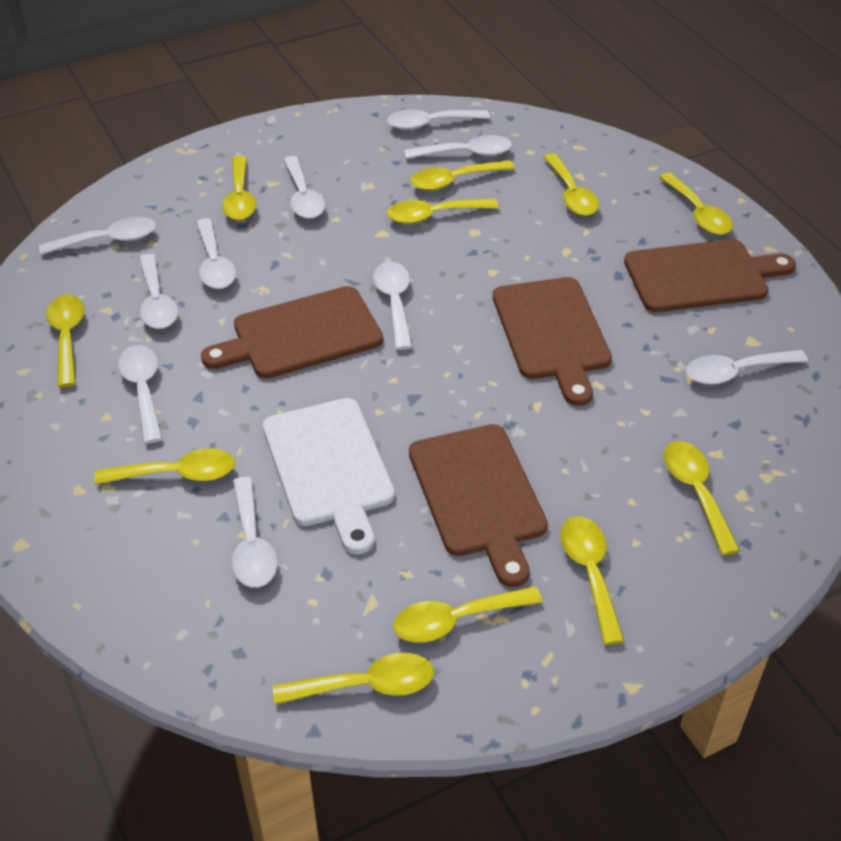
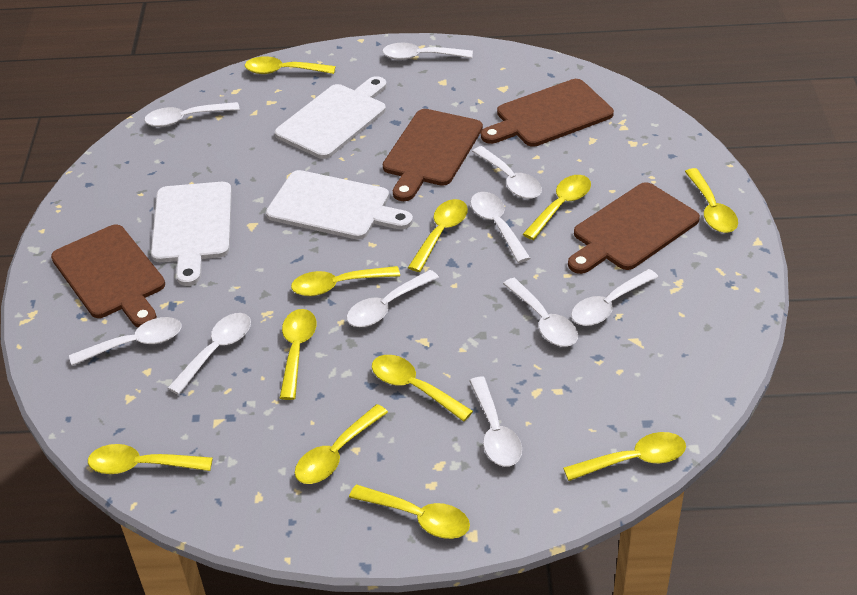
white cutting board: [263,398,395,554] = 1 -> [151,182,232,286] [266,170,413,240] [275,76,387,159] = 3

